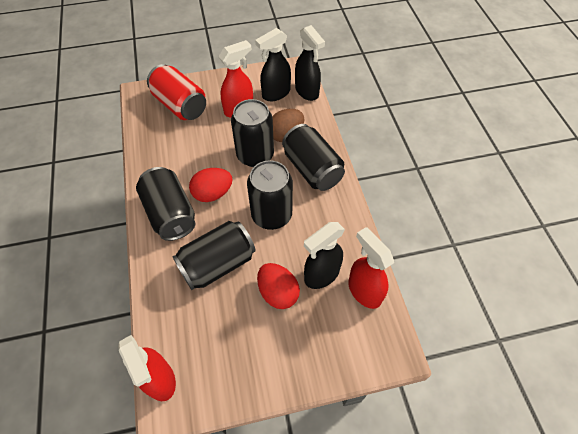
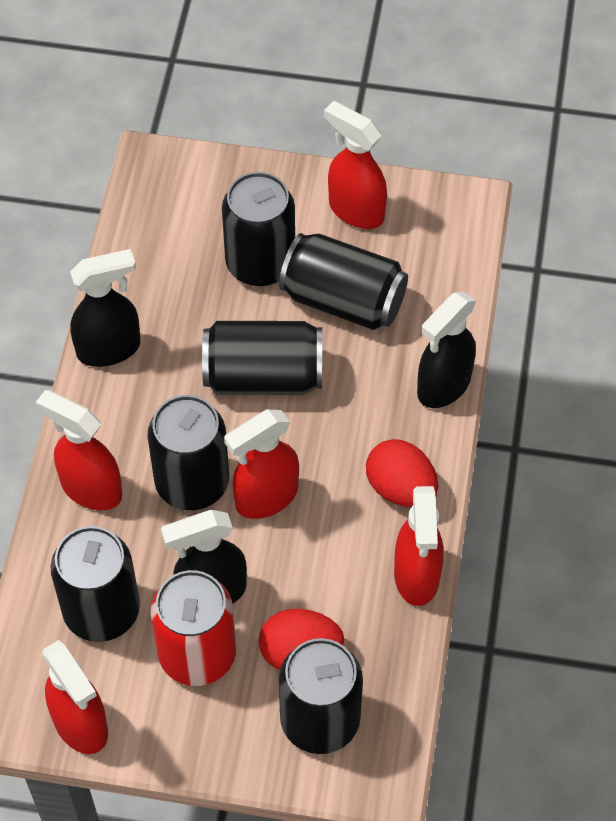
black can: [136,167,195,241] [172,221,256,290] [231,99,274,167] [247,160,293,230] [282,124,345,191] = 5 -> [51,526,140,642] [148,395,229,510] [202,321,322,395] [222,172,295,286] [279,233,408,330] [279,638,363,754] = 6
brown egg: [272,109,304,142] = 1 -> none = 0
red spray bottle: [118,335,176,401] [218,40,253,118] [348,227,394,309] = 3 -> [35,390,122,510] [42,640,108,754] [224,410,299,519] [324,101,387,229] [394,486,444,606] = 5

